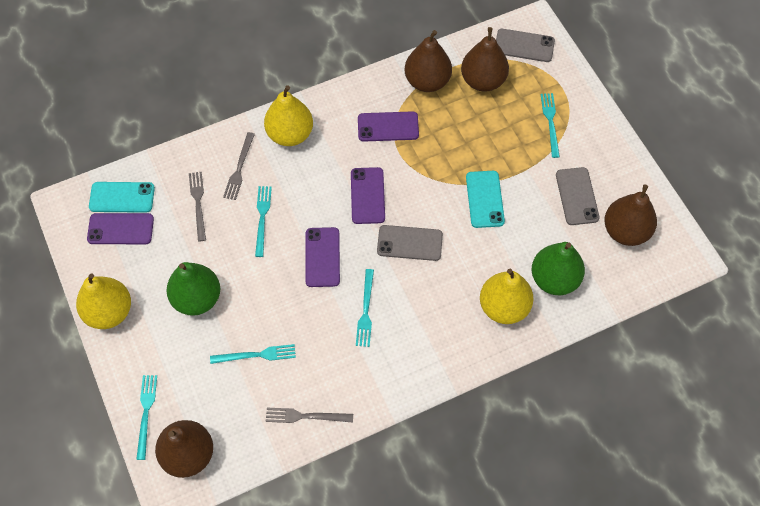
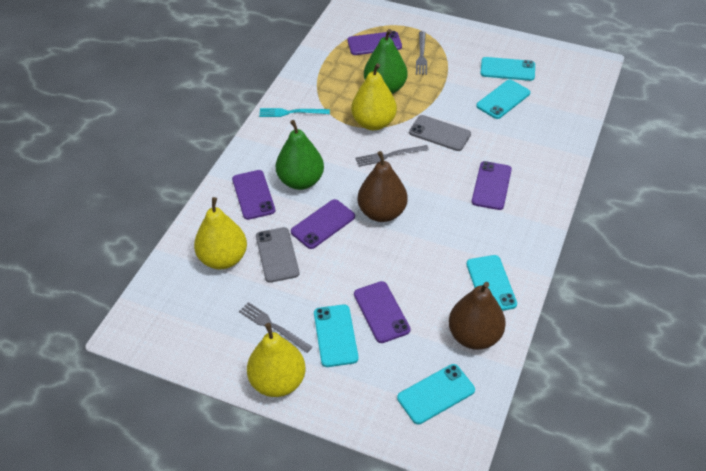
brown pear: [155,420,213,478] [405,30,452,92] [461,27,509,92] [604,184,657,246] = 4 -> [358,151,408,222] [449,282,506,350] = 2
grey phone: [377,225,443,261] [496,29,555,62] [556,167,600,225] = 3 -> [256,227,299,283] [409,115,471,151] = 2
purple phone: [87,213,154,244] [305,227,340,287] [351,167,385,224] [358,111,419,142] = 4 -> [232,170,275,220] [291,199,355,249] [348,31,402,55] [354,281,411,343] [472,161,512,210] = 5
turquoise fork: [136,375,157,460] [210,344,296,364] [255,186,272,257] [356,269,374,347] [541,93,560,158] = 5 -> [259,108,330,117] = 1
turquoise phone: [89,182,155,213] [466,171,505,228] = 2 -> [314,304,358,367] [397,364,475,424] [466,255,517,311] [476,80,531,119] [480,57,535,81] = 5

